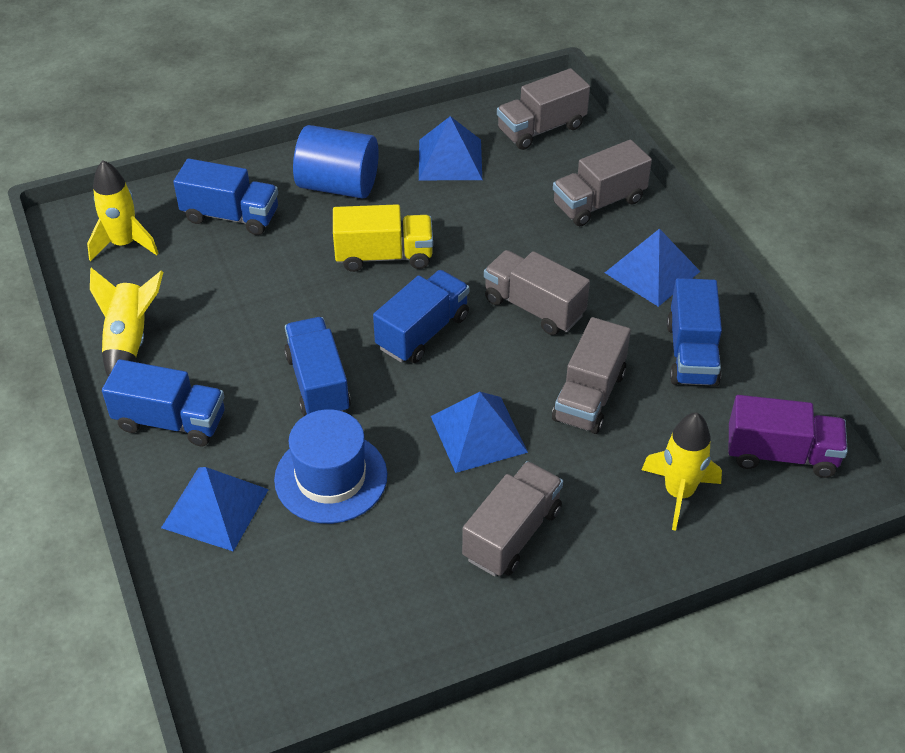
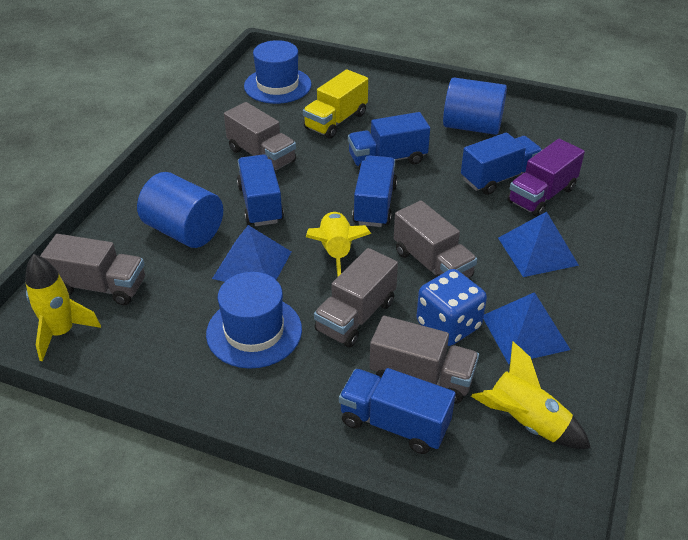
blue cylinder: [293,125,379,199] = 1 -> [137,172,223,248] [443,78,507,135] = 2
blue dice: none = 0 -> [417,269,487,346] = 1
blue hat: [274,409,387,524] = 1 -> [206,272,302,369] [244,40,311,104] = 2
blue pyramid: [161,467,269,551] [419,116,482,180] [431,392,528,473] [605,228,701,307] = 4 -> [212,225,291,282] [483,292,571,364] [498,212,579,277] = 3

